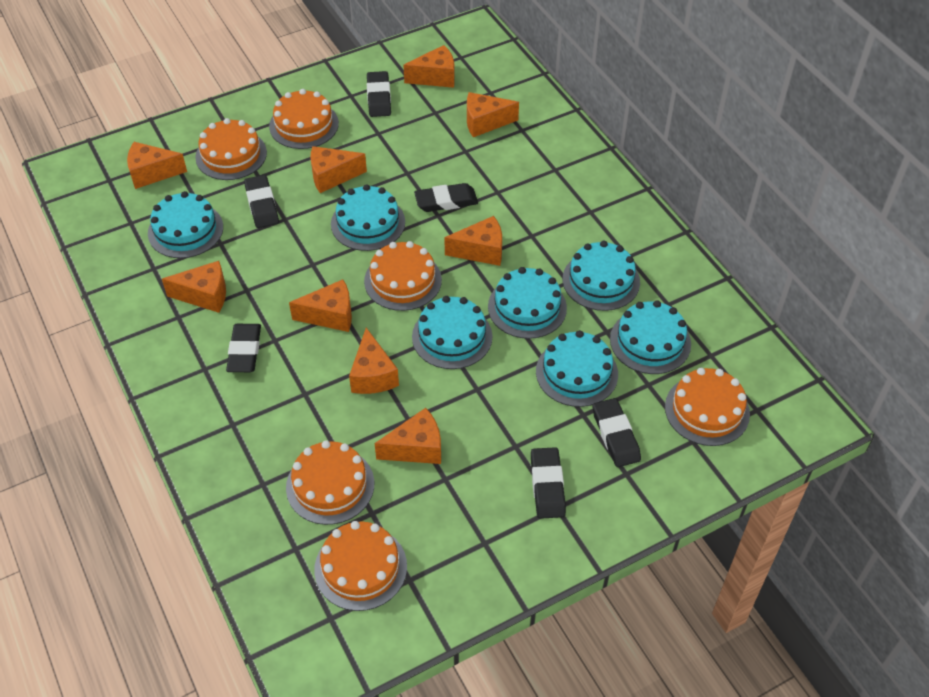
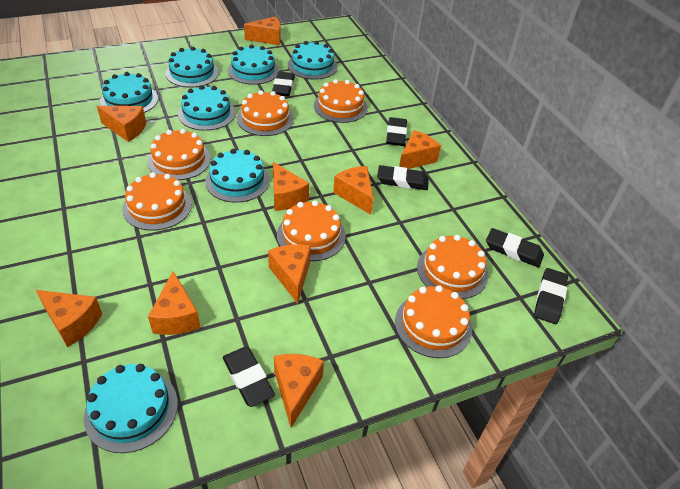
orange cake: [195,118,267,180] [269,89,339,149] [286,440,374,525] [314,521,407,611] [364,241,442,311] [665,368,750,446] = 6 -> [122,172,192,231] [147,129,211,180] [237,90,294,136] [277,200,346,261] [314,79,368,123] [395,285,472,358] [417,235,488,299] = 7

